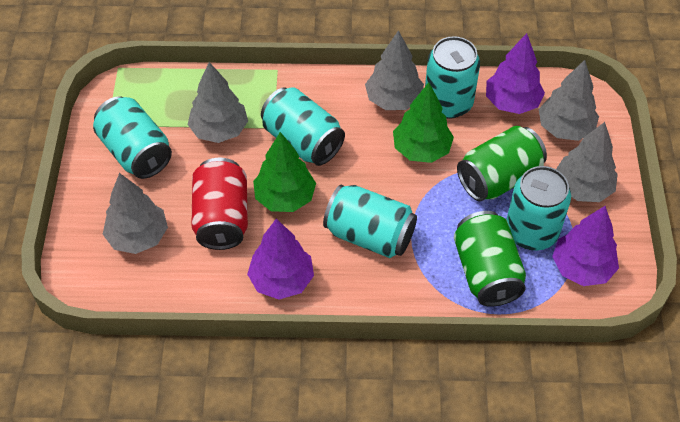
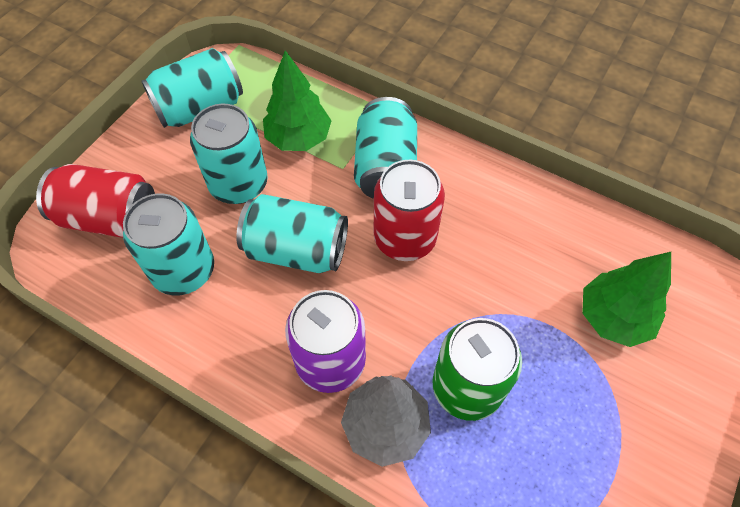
green can: [454,211,526,307] [457,126,547,201] = 2 -> [433,318,522,421] = 1
grey tree: [103,173,168,254] [188,62,248,143] [365,30,424,110] [539,60,599,141] [556,122,618,202] = 5 -> [341,375,431,467] = 1
purple can: none = 0 -> [285,290,366,393] = 1
purple tree: [247,219,314,300] [486,33,545,114] [552,206,619,286] = 3 -> none = 0
red can: [191,158,248,250] = 1 -> [36,164,155,238] [374,160,445,261] = 2

